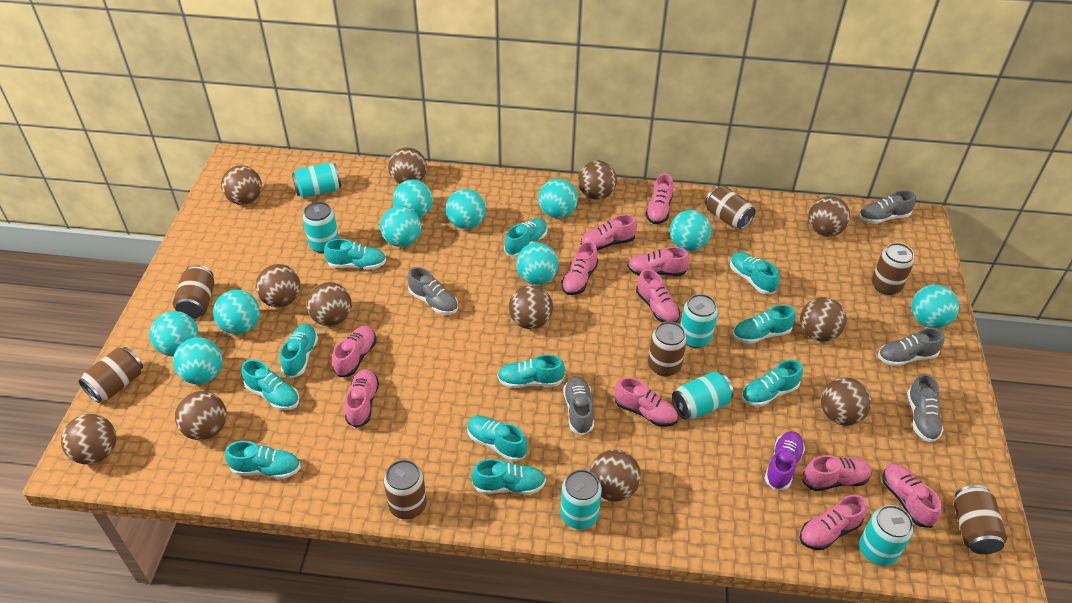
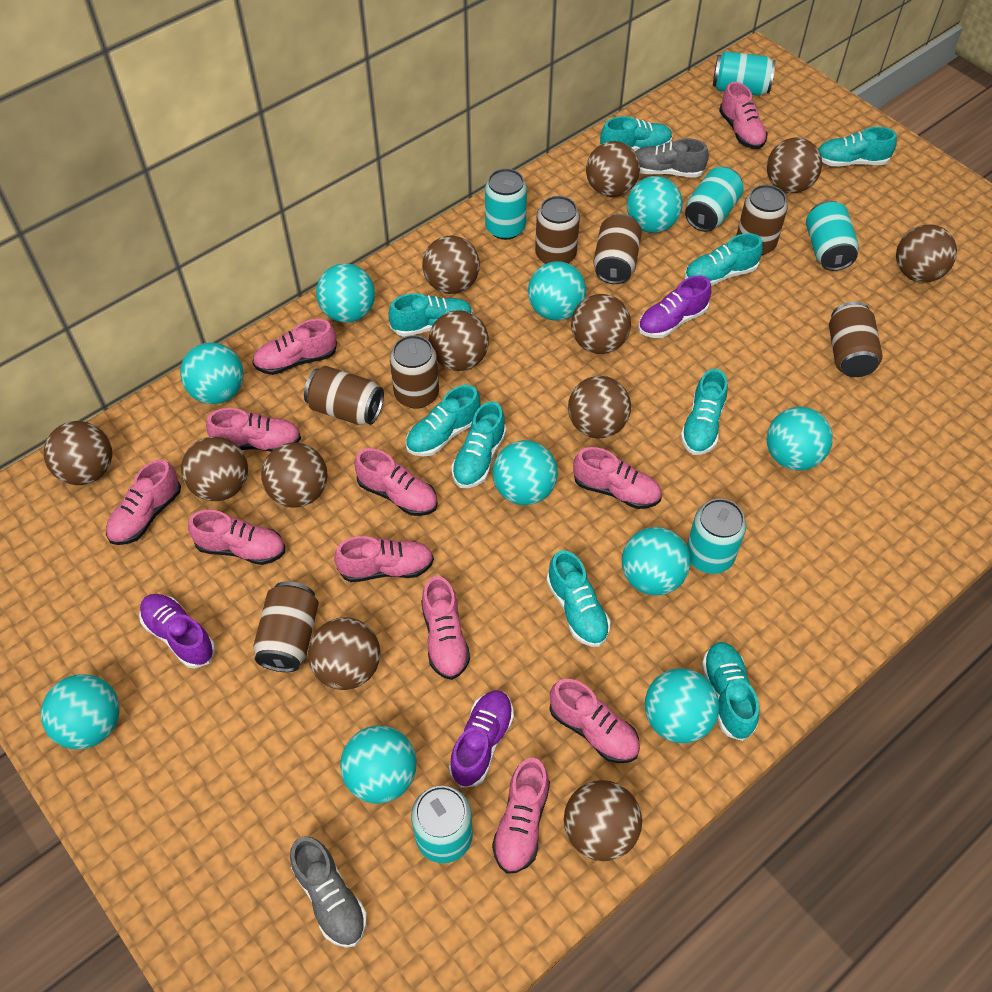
grey shoe: [408,267,458,315] [563,376,594,435] [859,190,916,224] [878,328,944,366] [907,373,944,442] = 5 -> [290,836,367,948] [635,138,709,178] = 2
purple shoe: [765,431,805,490] = 1 -> [139,594,215,668] [449,690,514,788] [638,276,711,338] = 3
turquoise shoe: [225,441,301,479] [241,359,299,410] [280,324,318,378] [324,239,386,269] [467,416,527,461] [471,459,546,494] [497,354,565,388] [504,218,548,257] [730,252,779,294] [733,305,796,344] [741,360,803,407] = 11 -> [389,293,473,337] [406,385,481,456] [451,401,507,488] [546,550,611,647] [600,116,673,151] [681,369,728,455] [685,233,763,286] [702,642,759,741] [818,127,897,167] = 9

